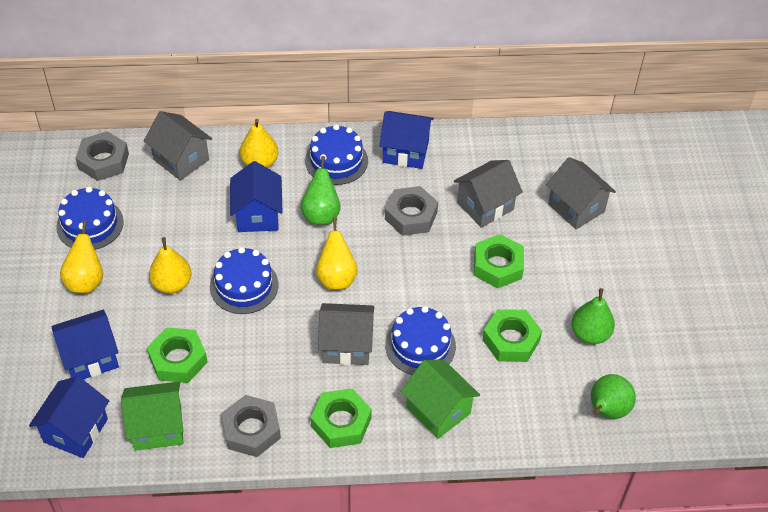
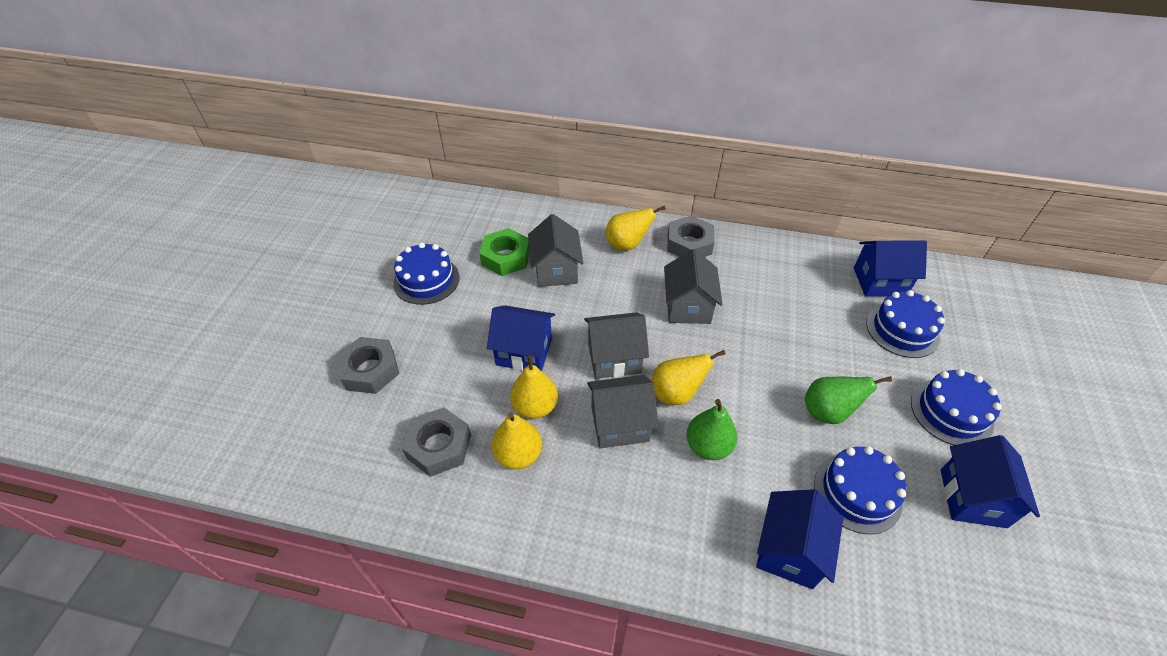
green house: [121,382,184,451] [401,359,480,439] = 2 -> none = 0
green nut: [147,327,208,383] [311,388,372,448] [474,234,524,289] [482,309,542,362] = 4 -> [479,228,530,276] = 1
green pear: [301,156,341,225] [572,288,615,344] [591,374,636,419] = 3 -> [686,399,737,460] [805,376,892,424] = 2

